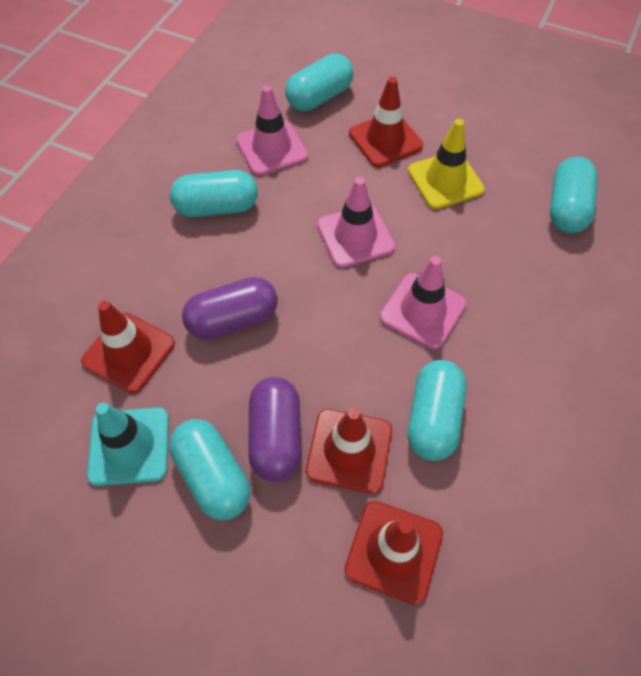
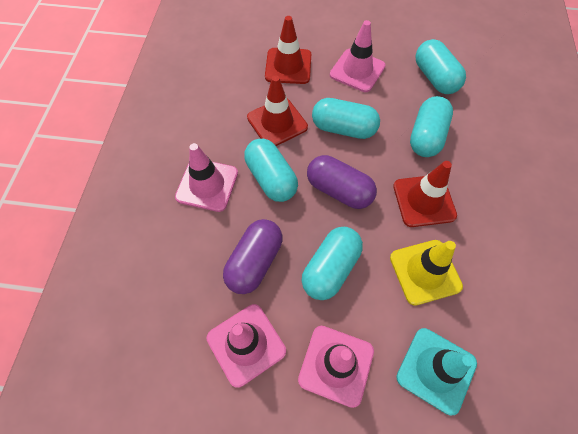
pink traffic cone: [236,86,308,176] [317,177,395,268] [380,256,466,349] = 3 -> [175,143,238,212] [207,304,286,388] [298,326,374,408] [330,20,386,92] = 4
red traffic cone: [81,301,175,394] [306,408,392,494] [344,501,443,605] [349,77,423,167] = 4 -> [247,75,308,146] [265,16,311,84] [393,161,457,227] = 3

